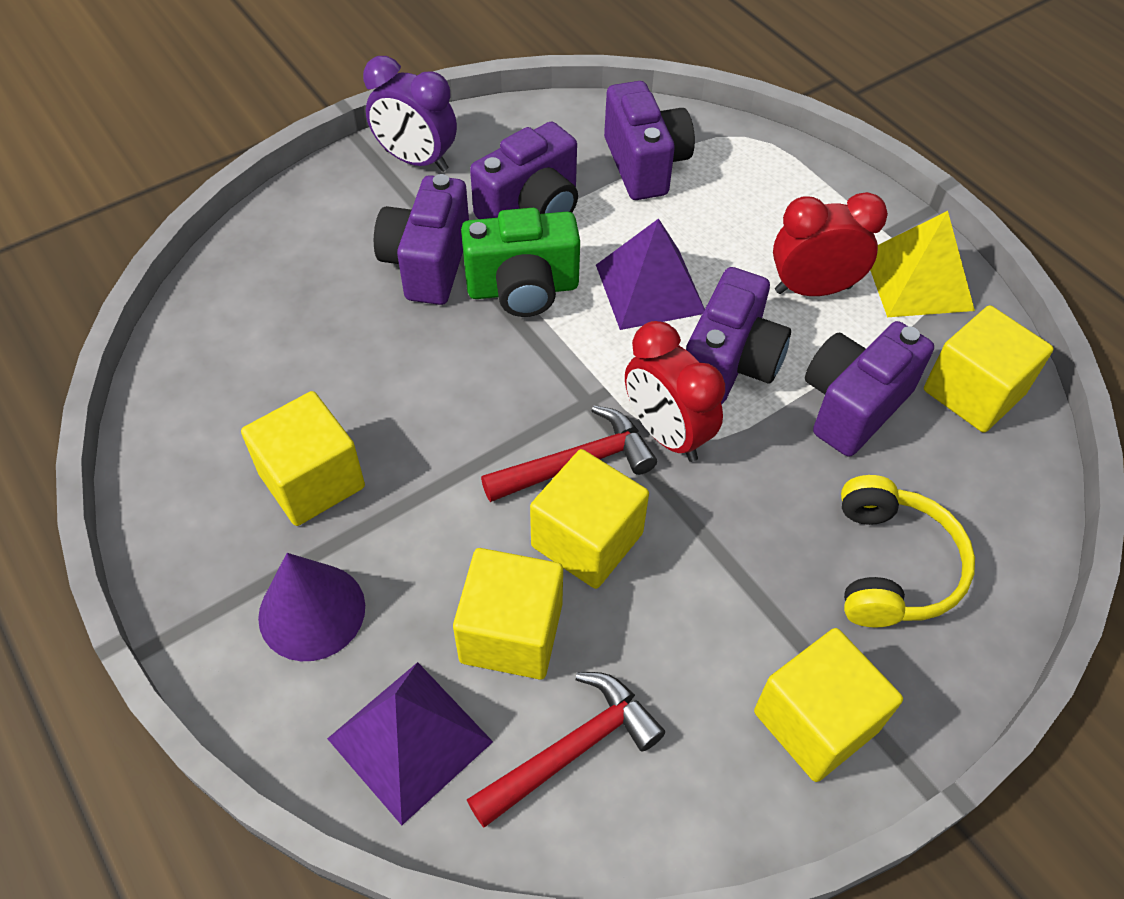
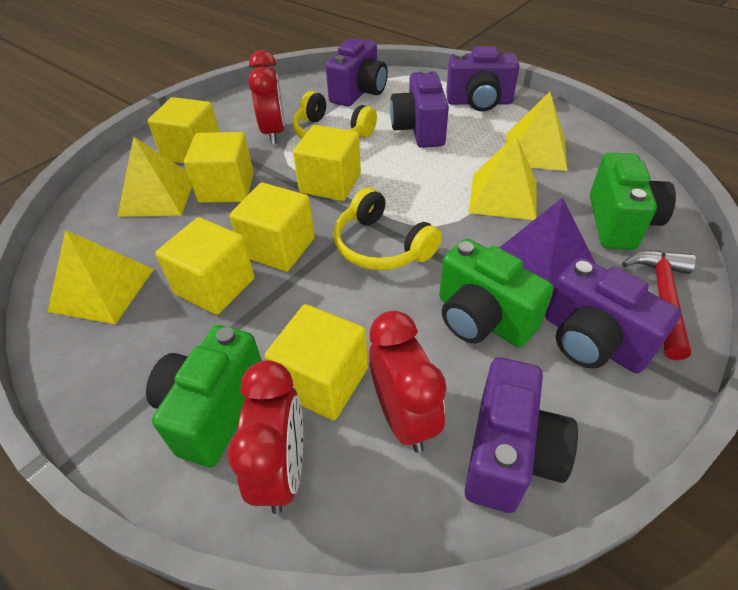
green camera: [461,208,580,317] = 1 -> [146,325,262,467] [439,239,553,347] [590,152,676,250] = 3
purple clock: [363,56,457,172] = 1 -> none = 0
purple cone: [258,553,365,661] = 1 -> none = 0
purple pyramid: [327,662,493,825] [596,218,705,330] = 2 -> [499,197,596,293] = 1
red clock: [625,321,725,462] [773,192,888,296] = 2 -> [228,360,303,514] [248,51,285,144] [369,310,447,453] = 3
red hammer: [467,672,665,827] [481,406,657,502] = 2 -> [622,250,696,360] = 1
yellow cube: [241,391,365,526] [453,548,563,680] [530,449,649,589] [754,628,903,782] [924,305,1054,433] = 5 -> [148,97,219,164] [155,217,255,315] [184,132,254,203] [230,183,315,272] [265,304,368,420] [293,125,361,201] = 6
yellow headphones: [841,475,975,628] = 1 -> [293,91,377,139] [334,187,442,270] = 2
yellow pyramid: [870,211,975,317] = 1 -> [47,230,154,324] [117,137,192,217] [469,135,537,220] [506,92,567,171] = 4

